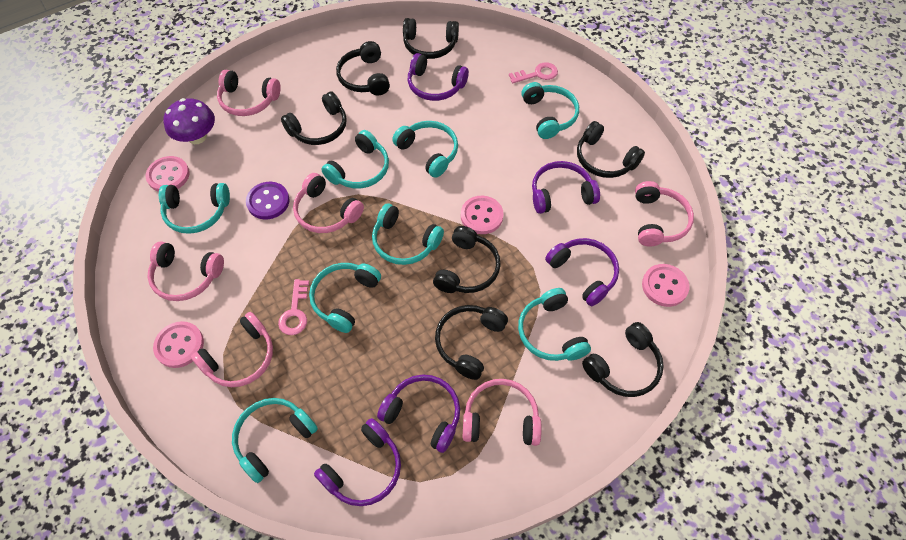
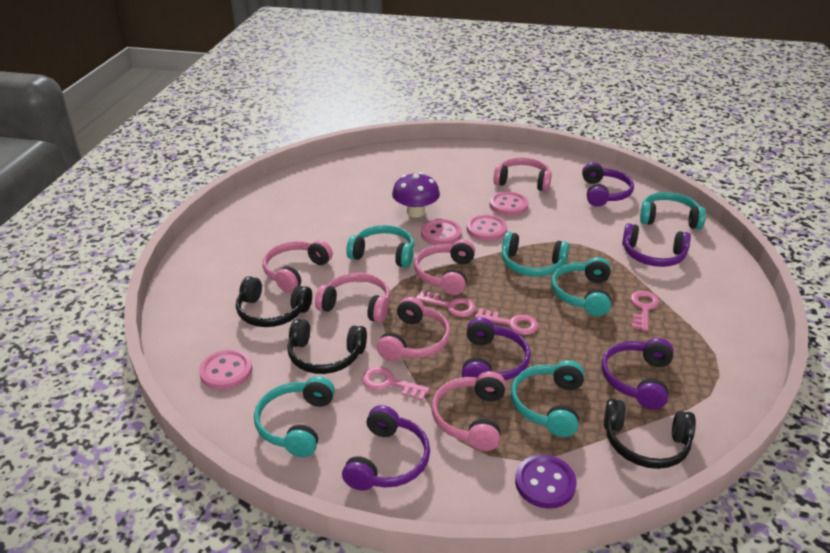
black headphones: [281,91,347,145] [336,41,390,95] [403,18,459,59] [433,226,501,293] [435,305,508,380] [577,121,645,178] [582,322,664,397] = 7 -> [236,276,312,327] [287,319,367,374] [604,398,696,469] = 3
pink key: [278,279,309,335] [509,62,558,84] = 2 -> [362,367,430,401] [416,290,476,317] [475,308,538,335] [630,291,659,331] = 4
turquoise headphones: [159,183,230,234] [232,398,318,483] [309,263,381,333] [321,130,389,188] [372,204,444,265] [392,121,458,178] [518,288,591,361] [521,82,579,139] = 8 -> [254,376,335,457] [346,225,414,268] [502,232,569,277] [511,360,584,437] [551,257,611,316] [640,192,706,229] = 6

